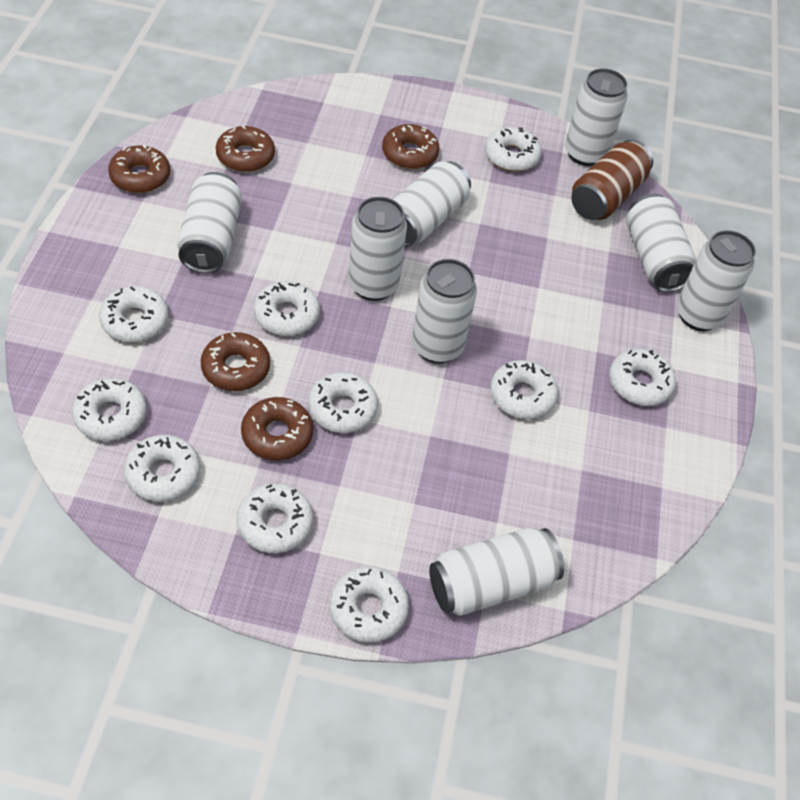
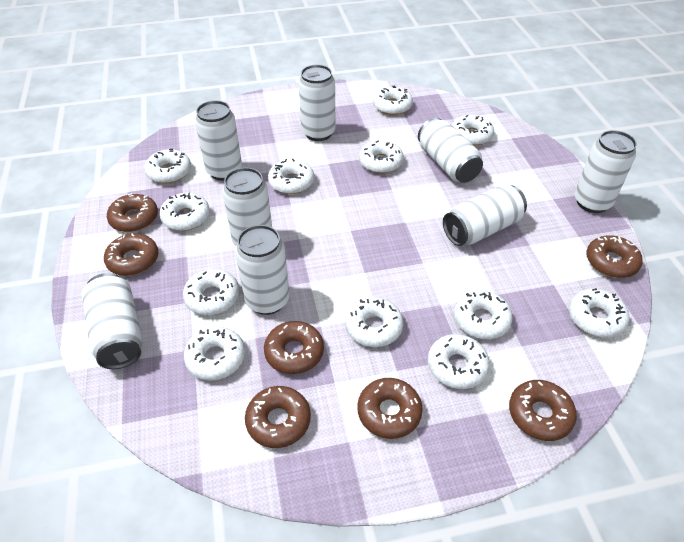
brown can: [572,139,653,220] = 1 -> none = 0
brown donut: [108,144,170,193] [201,332,270,391] [216,126,275,172] [241,397,313,460] [382,124,440,169] = 5 -> [104,234,158,276] [107,193,158,232] [245,386,311,448] [264,321,324,374] [357,378,423,439] [509,380,577,441] [586,236,643,278] = 7
white donut: [72,378,147,441] [99,286,169,343] [124,435,200,502] [237,483,313,553] [254,281,320,336] [308,372,378,433] [330,567,409,643] [485,127,542,171] [490,360,558,419] [609,349,676,406] = 10 -> [144,149,191,183] [159,193,210,231] [183,269,239,315] [184,327,245,380] [268,159,314,194] [345,297,403,347] [359,140,404,173] [373,86,413,115] [428,334,490,389] [452,115,494,146] [454,290,513,339] [569,288,630,338] = 12

